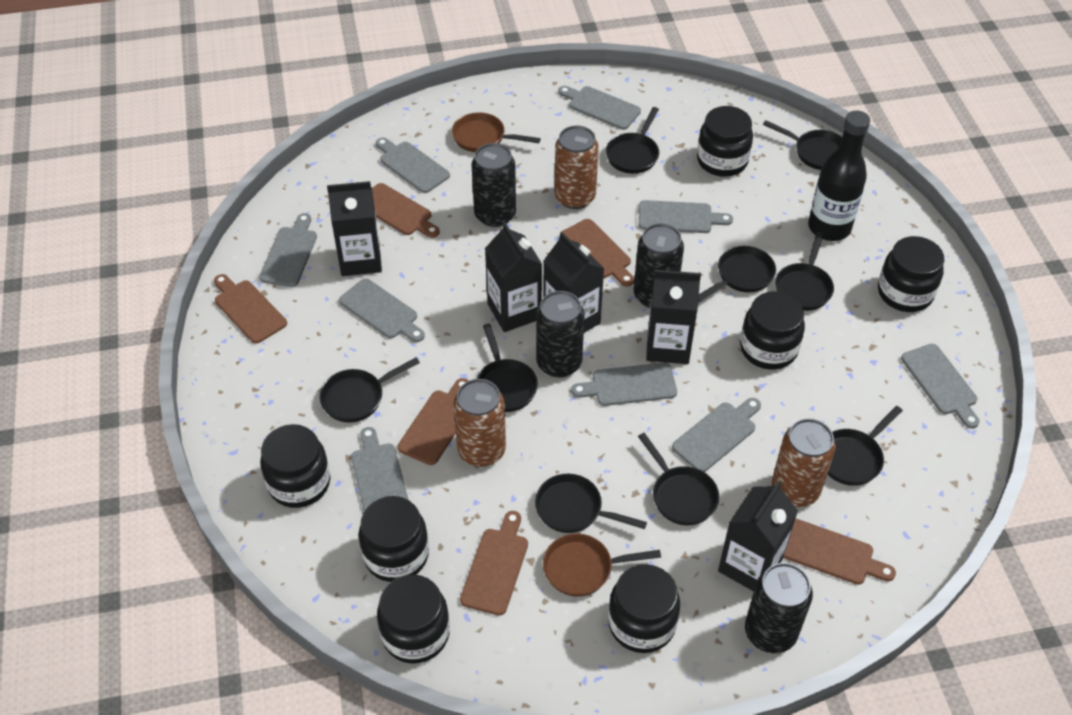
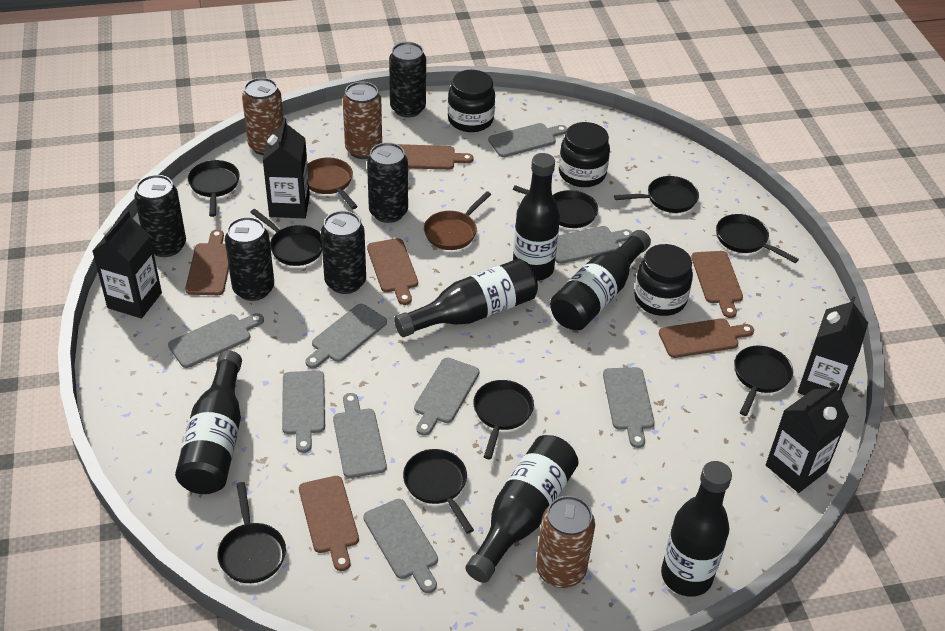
black bottle: [808,111,870,241] = 1 -> [175,351,242,494] [394,259,538,337] [465,435,579,583] [513,153,560,281] [550,230,651,331] [661,461,732,597] = 6
black can: [471,143,516,227] [536,291,585,378] [633,223,684,308] [745,563,813,653] = 4 -> [134,175,186,257] [225,217,274,301] [321,211,366,294] [367,142,408,223] [389,42,426,117] = 5
black carton: [327,181,382,276] [485,222,542,332] [543,232,604,333] [646,270,701,364] [718,481,798,591] = 5 -> [93,210,162,319] [263,118,310,218] [766,383,849,493] [798,297,868,399] = 4
black jar: [260,424,330,508] [359,496,429,582] [377,574,450,664] [608,564,680,653] [697,106,753,177] [740,291,805,370] [878,236,944,312] = 7 -> [448,70,495,132] [559,122,610,187] [634,244,693,316] = 3

